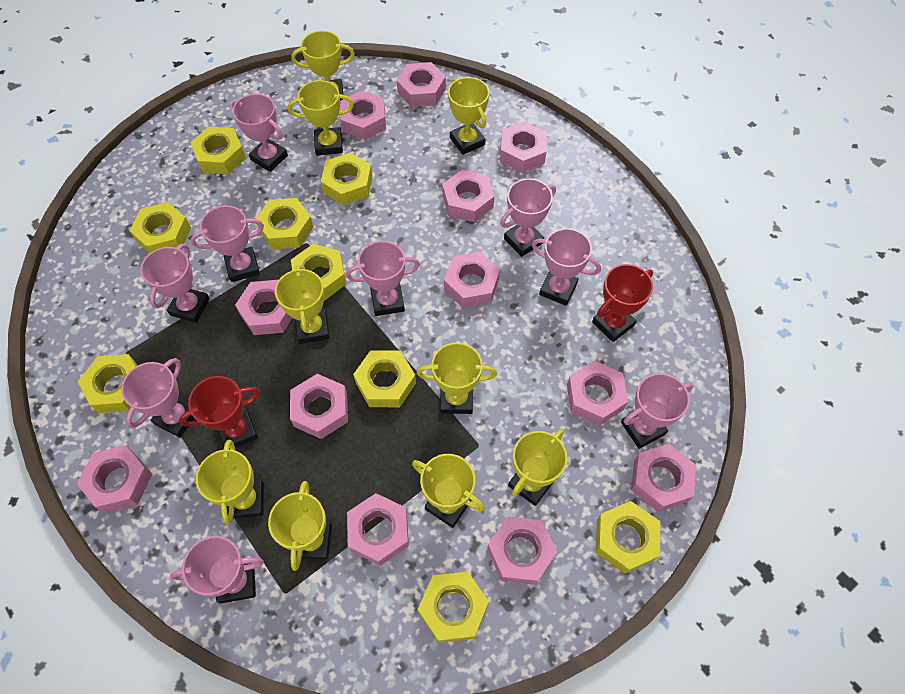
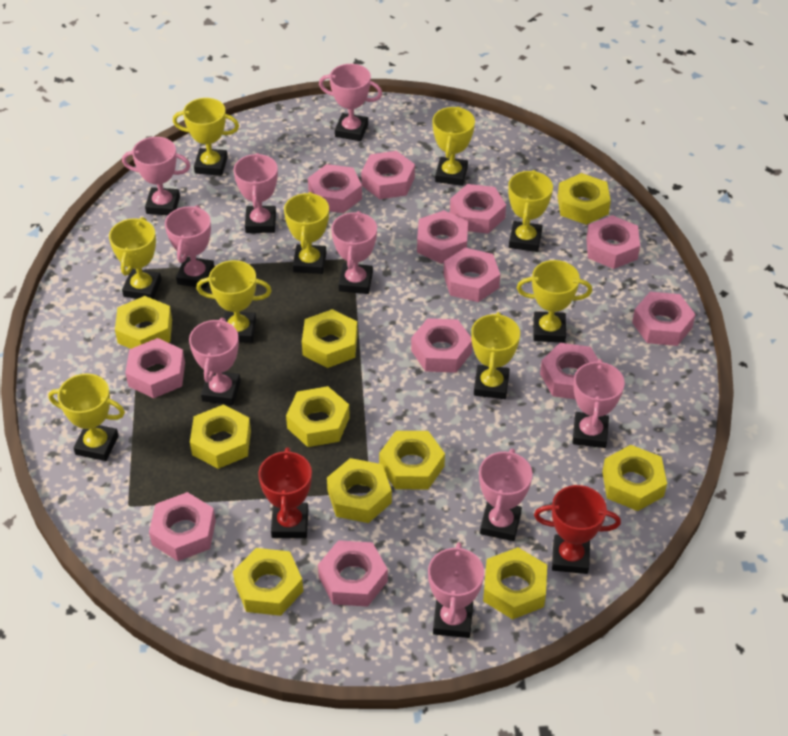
yellow nut: [78,354,138,413] [130,202,191,253] [190,127,246,174] [256,198,314,249] [291,244,346,301] [321,153,373,205] [353,350,416,407] [418,572,489,643] [596,501,660,574] = 9 -> [115,296,172,349] [190,405,251,469] [233,548,303,616] [286,386,350,447] [302,309,358,368] [327,458,392,523] [379,431,445,489] [483,547,547,620] [558,173,611,225] [602,445,667,511] = 10

